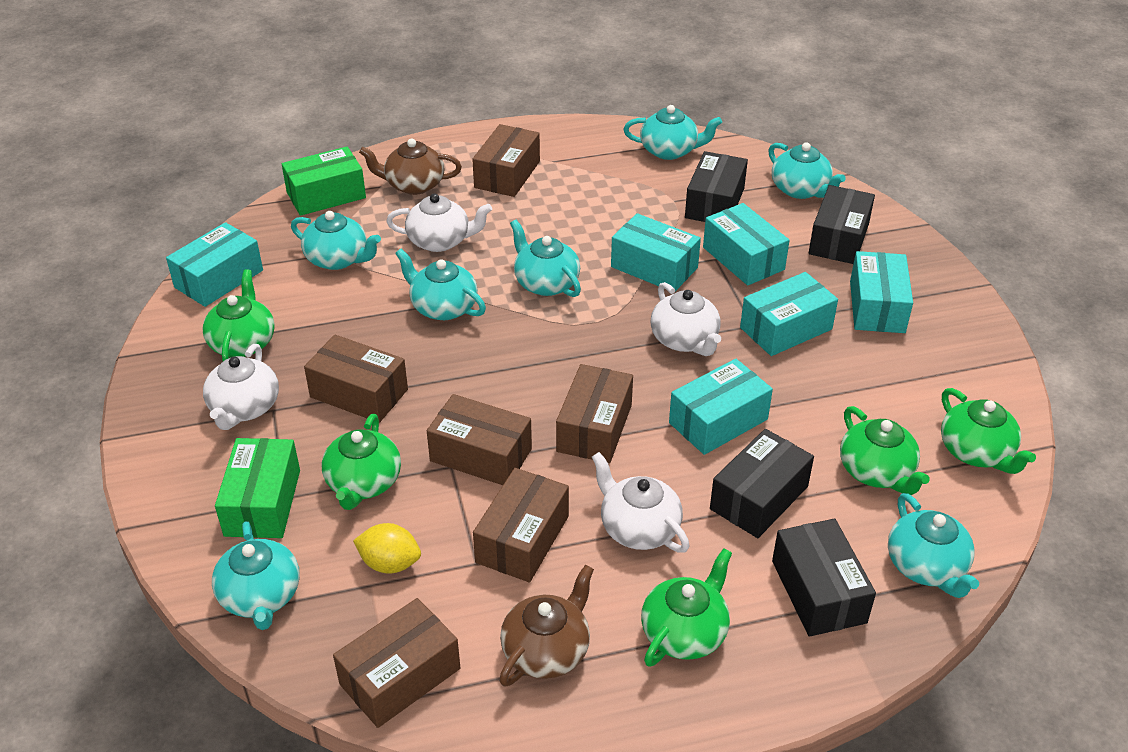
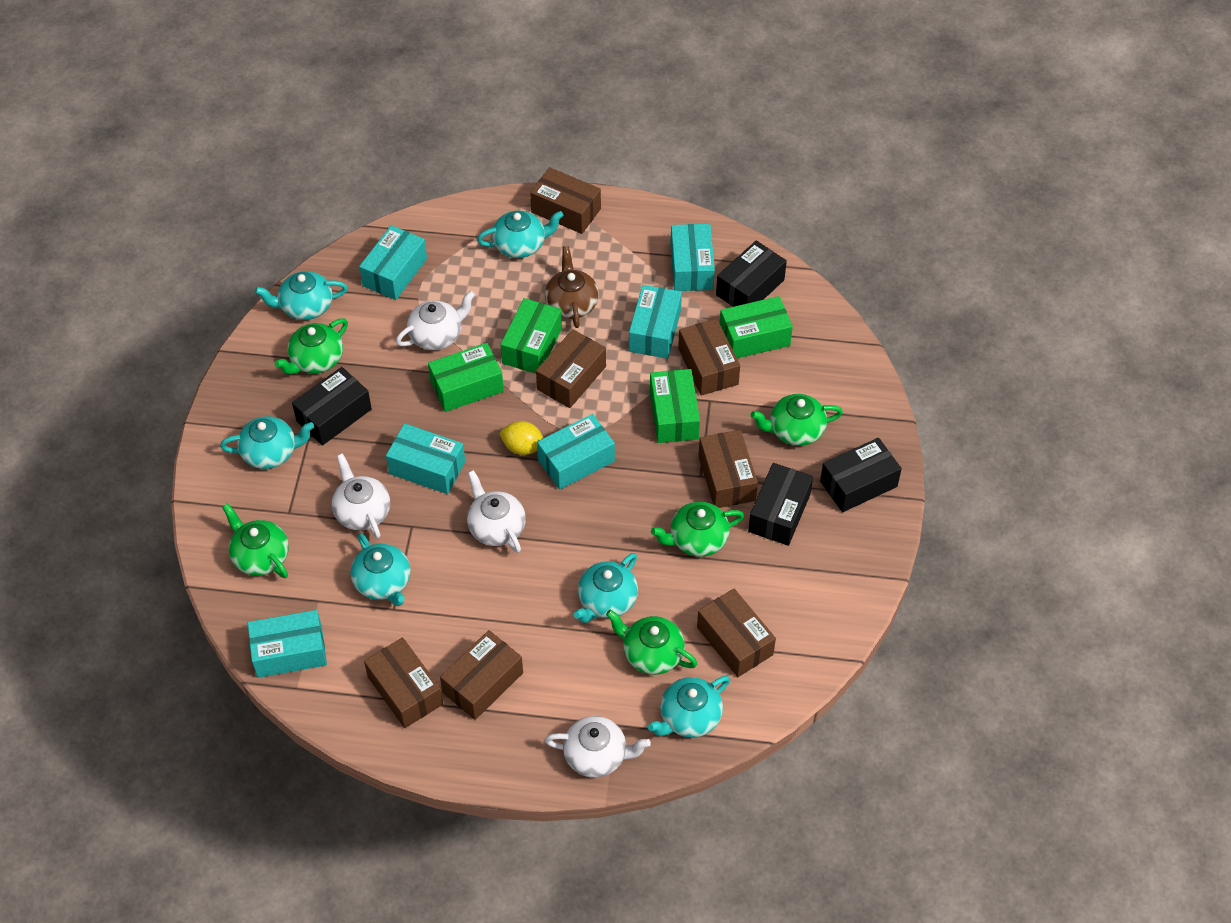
brown box: [304,335,408,423] [333,598,460,728] [427,394,532,485] [472,124,540,197] [473,468,569,582] [556,364,633,463] = 6 -> [364,637,443,728] [440,630,523,720] [530,167,601,234] [536,329,606,408] [678,319,740,396] [697,589,776,677] [698,430,758,508] = 7
brown teapot: [359,138,462,195] [499,565,594,687] = 2 -> [545,246,599,328] = 1
green box: [215,438,300,538] [282,147,366,216] = 2 -> [428,343,504,412] [500,298,562,374] [650,369,700,443] [720,296,793,358] = 4
turquoise teapot: [212,521,300,630] [291,211,381,270] [395,249,486,320] [510,220,581,297] [623,105,722,160] [768,142,846,199] [888,493,979,598] = 7 -> [220,416,314,469] [255,271,348,320] [350,533,411,606] [477,211,564,258] [574,553,638,623] [648,676,730,738] = 6

